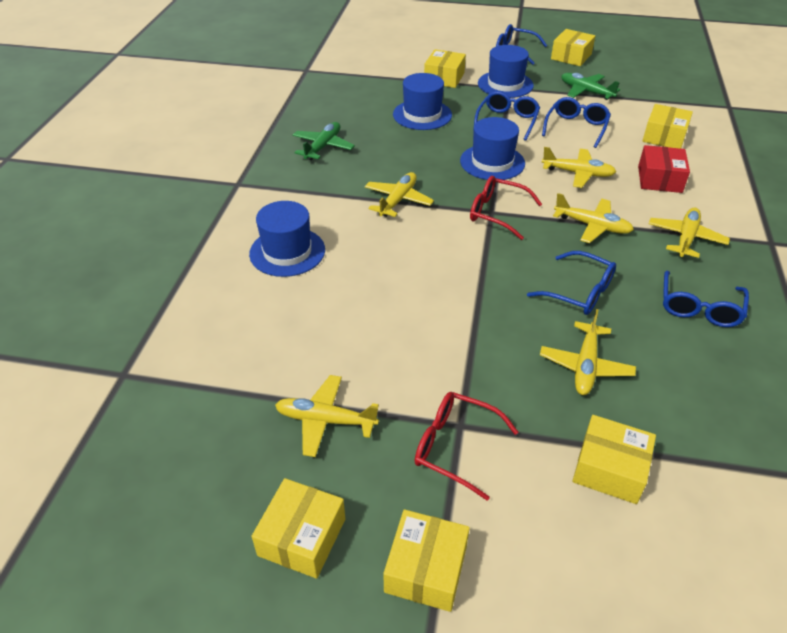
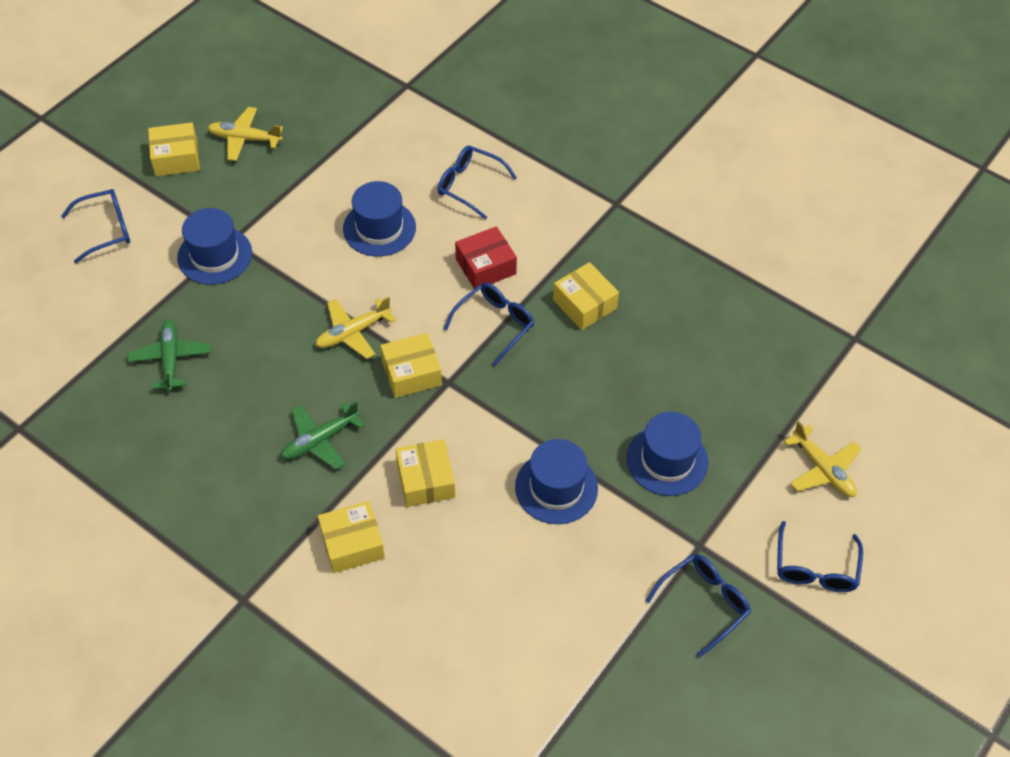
red glasses: [415,392,518,501] [470,176,542,240] = 2 -> none = 0
yellow box: [252,478,345,579] [383,509,470,612] [424,49,466,88] [551,29,595,66] [573,415,656,504] [642,104,693,149] = 6 -> [148,122,200,176] [318,501,385,573] [380,333,442,398] [396,439,455,507] [553,262,619,330] = 5
yellow plane: [275,375,379,457] [365,172,434,217] [540,309,636,395] [542,147,616,188] [553,193,634,243] [649,207,730,258] = 6 -> [207,107,283,161] [316,297,396,359] [784,421,861,497] = 3

